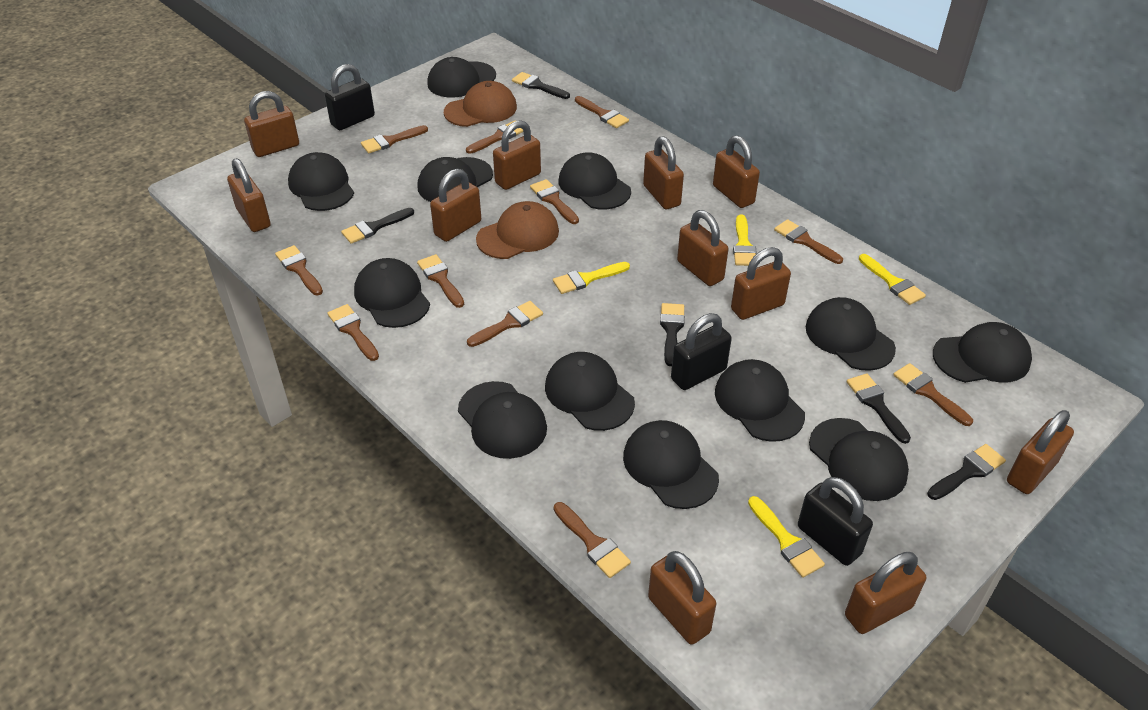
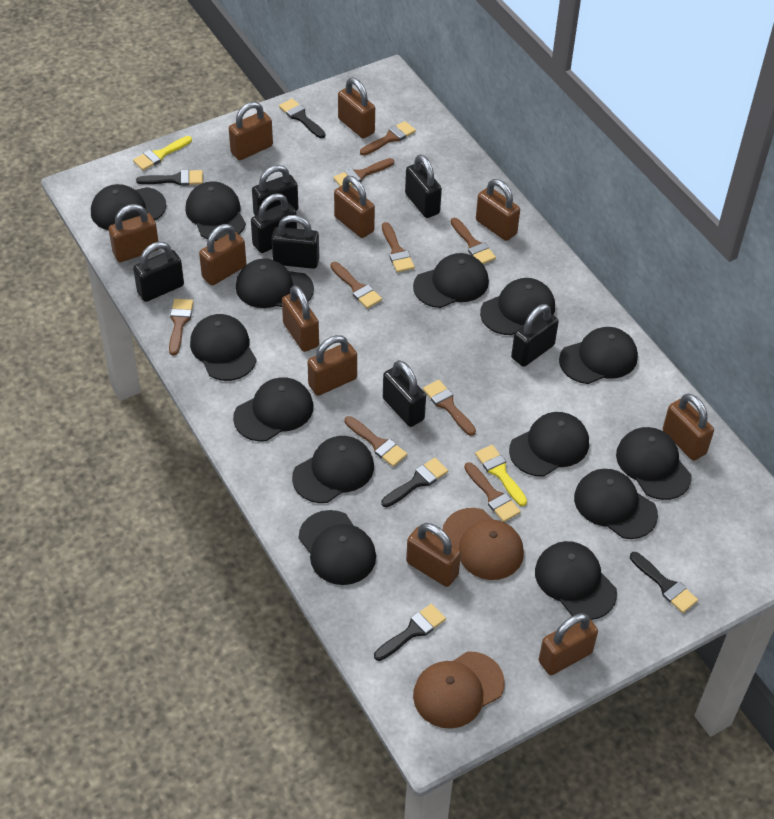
black cap: [288,152,354,211] [354,258,430,328] [417,157,493,202] [427,57,496,98] [458,381,547,459] [545,352,635,431] [559,152,631,210] [623,420,719,509] [715,359,805,442] [806,297,896,371] [809,418,909,501] [933,322,1032,383] = 12 -> [91,184,166,230] [185,181,246,241] [190,314,257,381] [233,377,313,441] [236,259,314,308] [292,436,374,503] [299,510,376,585] [413,253,489,308] [480,278,555,335] [509,412,589,477] [535,541,617,620] [559,327,638,384] [574,469,658,539] [616,427,692,500] = 14
black padlock: [325,64,375,130] [671,313,732,390] [798,477,873,566] = 3 -> [133,242,184,302] [251,193,297,253] [252,165,298,216] [272,215,319,269] [383,360,426,427] [405,155,442,218] [511,304,559,367] = 7
brown brush: [275,245,323,295] [327,304,379,361] [361,125,428,153] [417,254,464,308] [466,120,523,154] [467,301,543,347] [530,179,579,224] [554,502,631,578] [575,96,629,128] [774,219,843,264] [893,363,973,426] = 11 -> [169,299,193,355] [330,262,382,309] [333,158,394,186] [345,416,407,467] [360,121,416,155] [382,222,415,272] [423,380,476,436] [451,218,496,264] [464,462,521,522] = 9
yellow brush: [553,262,630,294] [733,214,757,266] [748,496,825,578] [859,254,926,305] = 4 -> [133,136,192,170] [475,445,527,506] = 2

